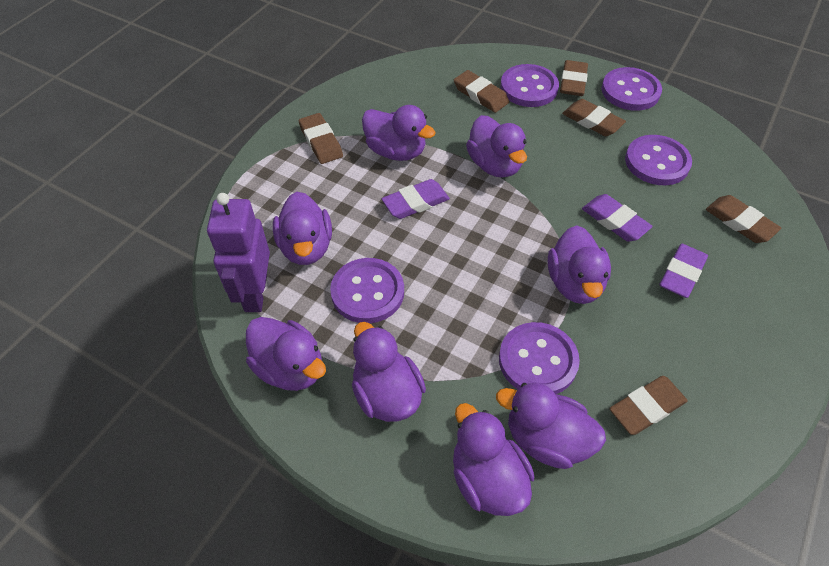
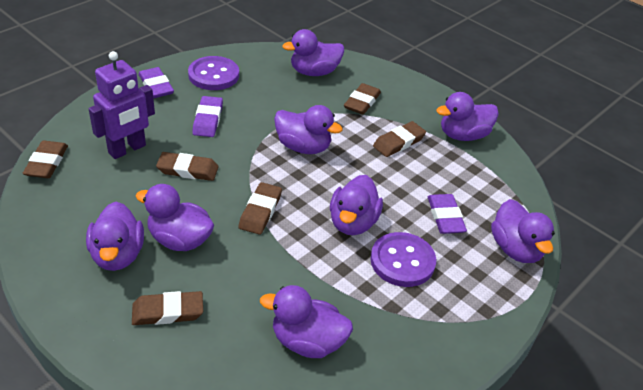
purple button: [330,258,404,323] [499,322,580,394] [500,64,559,107] [601,67,662,111] [625,135,692,185] = 5 -> [188,56,239,90] [370,232,436,287] = 2

